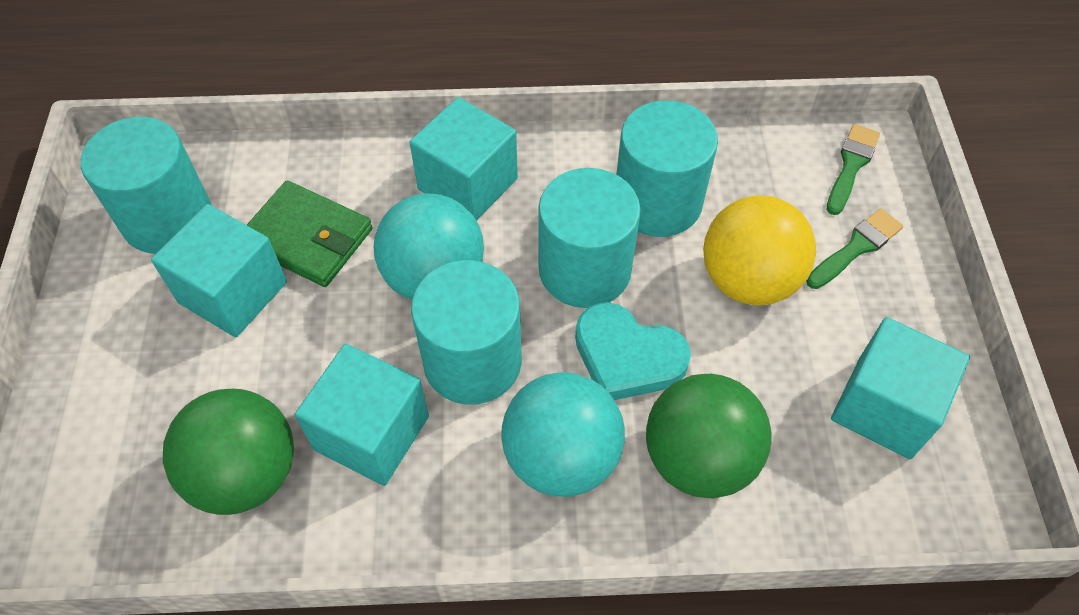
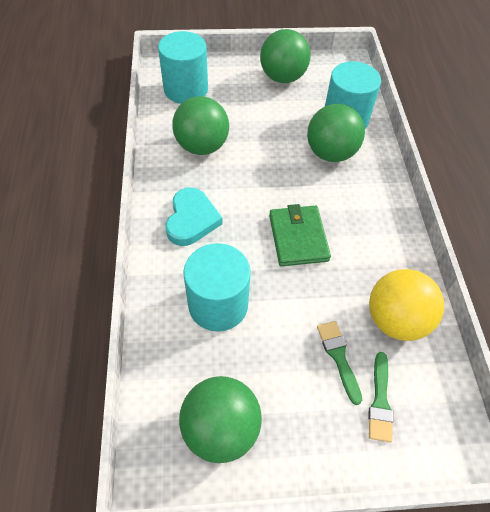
green ball: [163,389,294,515] [646,374,772,498] = 2 -> [172,96,229,155] [179,376,262,463] [260,29,310,83] [307,104,365,162] = 4
turquoise ball: [374,193,484,300] [501,372,625,497] = 2 -> none = 0
turquoise cube: [151,204,287,338] [295,344,429,486] [410,97,518,220] [831,317,970,459] = 4 -> none = 0
turquoise cylinder: [81,117,211,254] [411,260,522,405] [539,168,641,308] [616,100,718,237] = 4 -> [158,31,208,104] [183,243,251,332] [325,61,381,129] = 3

